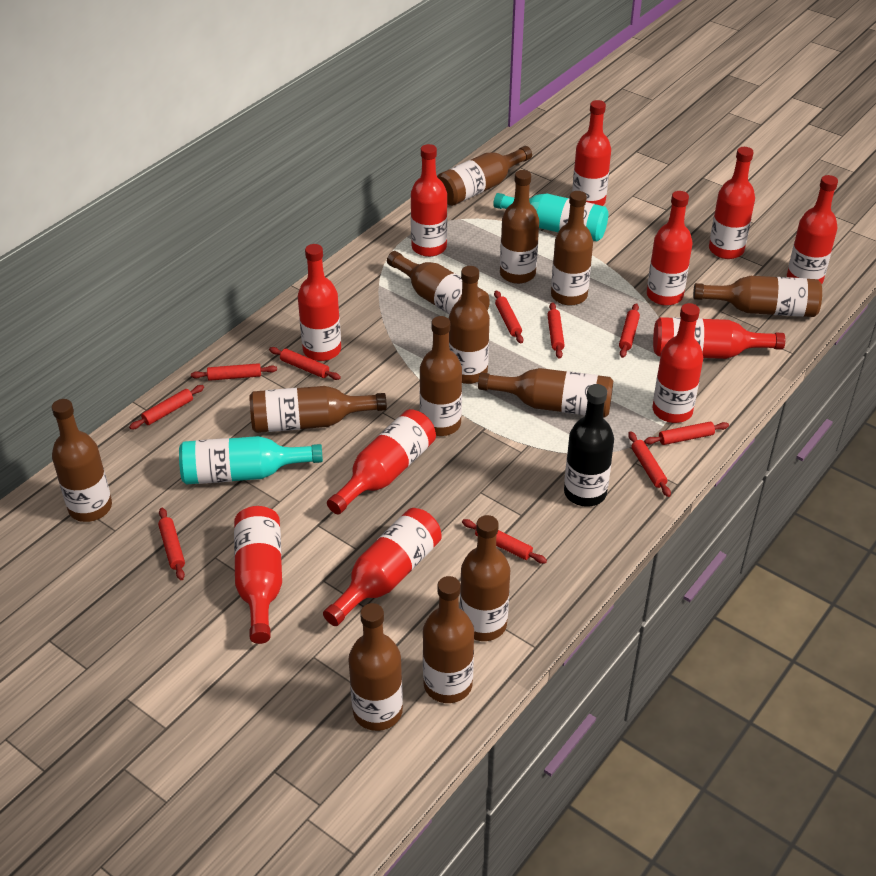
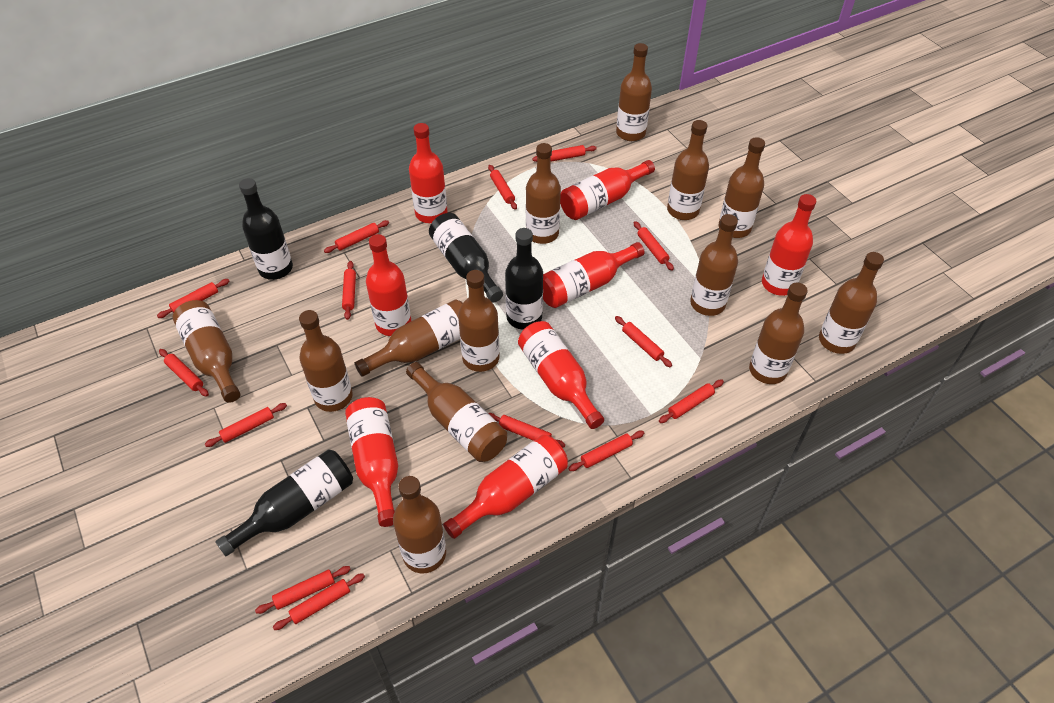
black bottle: [564,384,614,507] = 1 -> [215,449,353,556] [239,178,293,280] [429,213,503,302] [505,228,543,330] = 4
red bottle: [234,506,282,644] [298,244,341,361] [323,508,442,626] [327,409,436,515] [411,144,447,257] [572,100,611,206] [647,191,693,306] [652,303,703,423] [653,317,785,359] [709,147,755,259] [787,175,838,284] = 11 -> [345,397,398,527] [366,234,411,336] [409,123,447,223] [443,435,568,539] [518,321,604,429] [543,242,644,308] [560,160,655,220] [762,194,816,296] = 8
red rolling pin: [129,385,204,430] [158,508,185,580] [191,363,277,381] [269,347,341,380] [462,519,547,564] [494,290,523,343] [547,302,565,359] [619,303,640,358] [628,431,671,497] [644,422,729,445] = 10 -> [157,279,229,318] [159,349,209,397] [205,403,287,447] [255,566,351,614] [273,573,365,630] [324,220,389,253] [342,261,356,320] [488,165,517,210] [488,413,565,448] [532,145,597,162] [568,431,644,471] [615,316,672,367] [634,221,674,271] [659,380,724,423] = 14
turquoise bottle: [179,436,323,485] [493,193,608,241] = 2 -> none = 0

